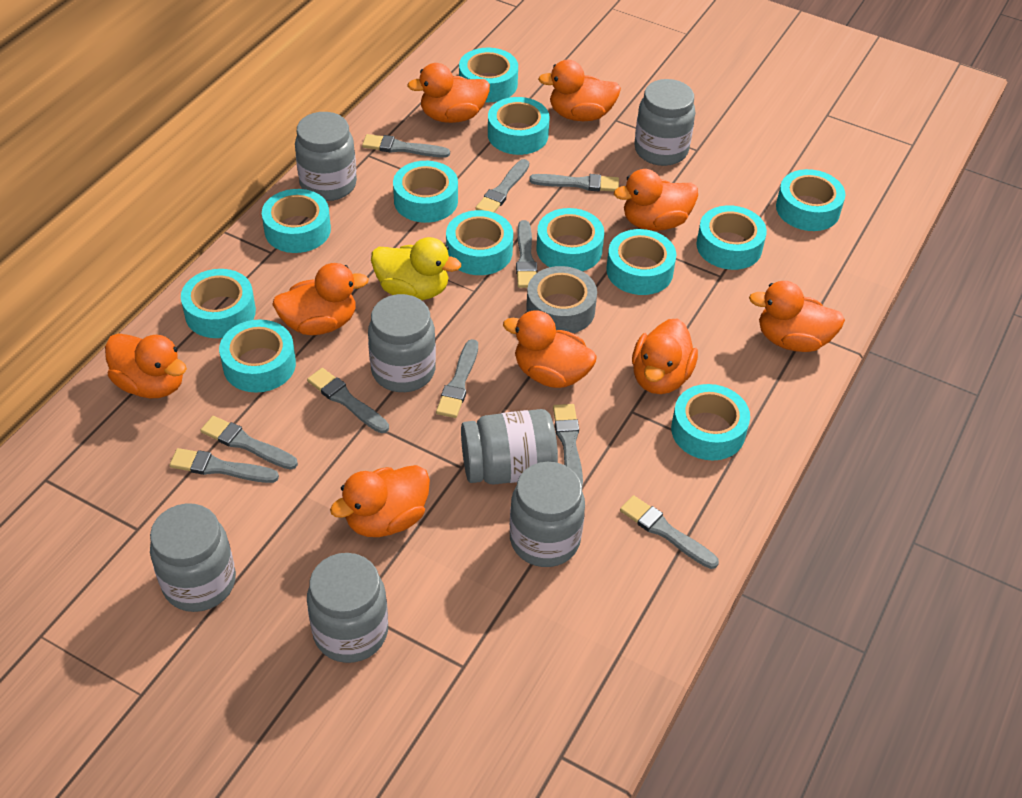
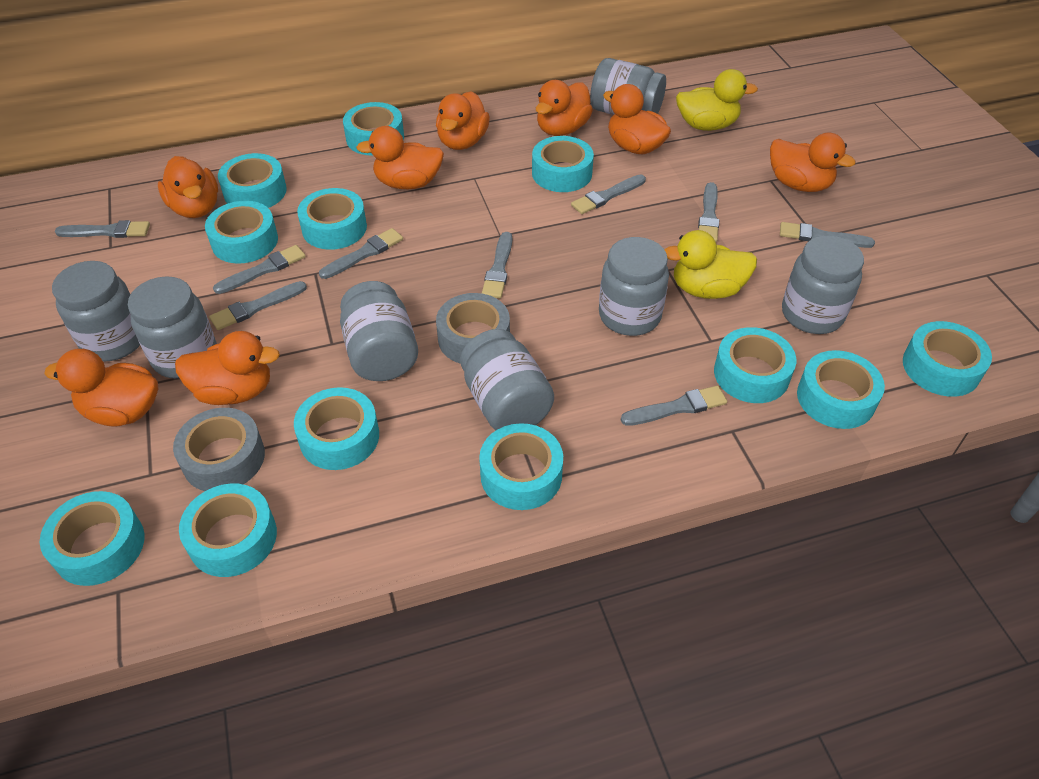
grey brush: [170,448,279,483] [200,416,298,470] [307,368,389,433] [362,134,450,158] [436,339,478,418] [475,159,529,213] [516,220,537,288] [529,174,619,192] [553,404,583,486] [620,495,719,569] = 10 -> [55,220,150,238] [209,281,307,330] [213,245,306,294] [319,228,403,279] [482,232,512,298] [571,174,646,214] [621,386,727,426] [698,182,719,242] [780,222,875,248] = 9
grey tape: [526,266,597,333] = 1 -> [173,408,265,491] [436,293,510,363] = 2
orange duck: [105,333,187,398] [272,263,369,335] [330,465,430,537] [407,63,490,123] [503,310,597,388] [538,60,621,121] [614,169,698,231] [632,318,698,394] [749,281,845,352] = 9 -> [44,349,158,427] [158,156,218,218] [175,331,280,405] [356,126,444,189] [436,91,490,150] [536,80,593,136] [603,84,671,154] [770,132,856,192] = 8
yellow duck: [371,237,461,300] = 1 -> [664,230,757,299] [676,69,758,131] = 2

